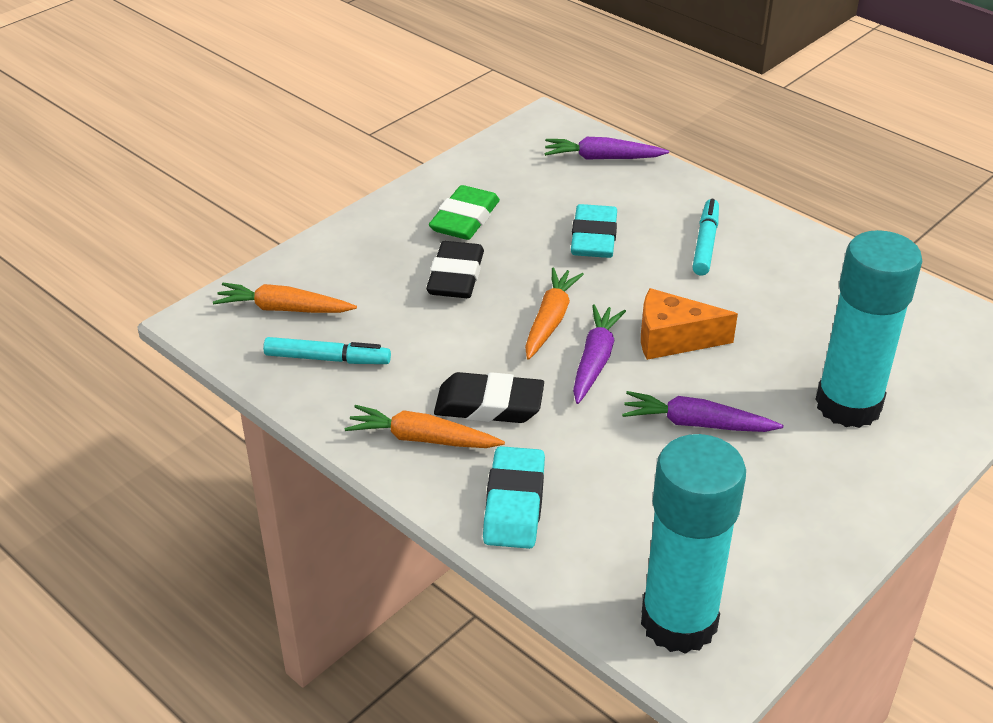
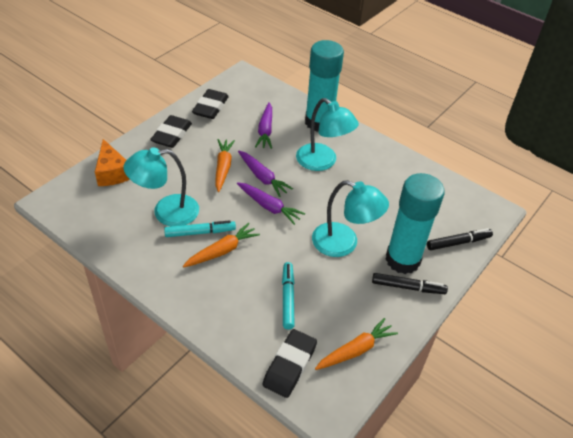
black eraser: [426,241,484,298] [434,372,544,423] = 2 -> [150,115,192,148] [192,89,229,119] [262,329,317,398] = 3
black marker: none = 0 -> [372,273,448,294] [427,228,493,250] = 2
green eraser: [429,185,500,240] = 1 -> none = 0
turquoise eraser: [483,446,545,549] [571,204,617,258] = 2 -> none = 0
turquoise lamp: none = 0 -> [123,147,199,226] [296,98,359,171] [312,180,389,257] = 3

